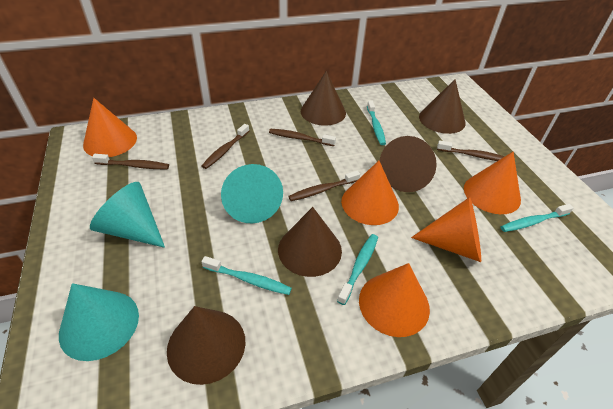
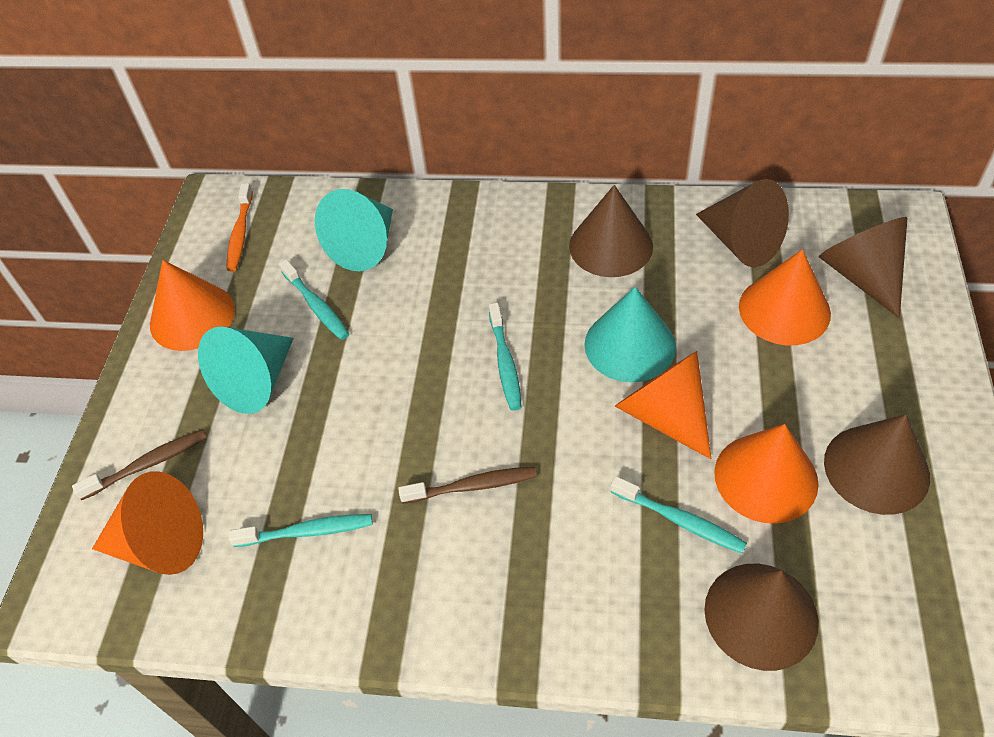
brown toothbrush: [92,154,169,169] [202,124,249,169] [269,129,336,146] [288,171,360,201] [437,140,505,161] = 5 -> [72,430,206,500] [398,467,537,504] = 2
orange toothbrush: none = 0 -> [226,183,253,271] = 1

